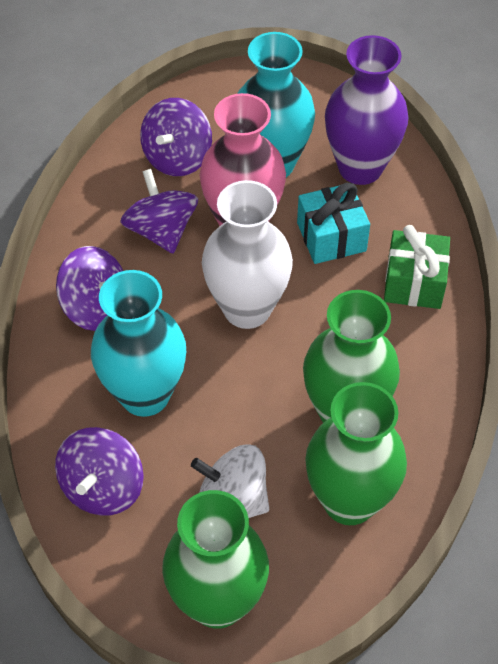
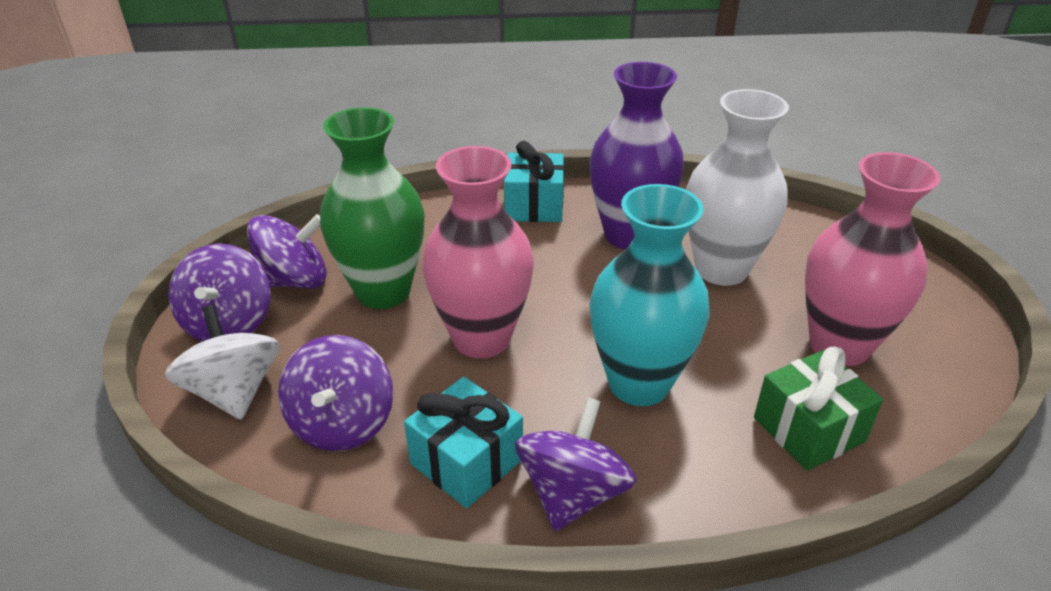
green vase: [162,490,269,629] [303,290,400,423] [305,382,407,525] = 3 -> [320,107,425,309] = 1
pink vase: [200,93,286,226] = 1 -> [422,146,534,358] [805,152,941,366] = 2
turquoise gift: [297,183,370,264] = 1 -> [404,377,523,508] [504,141,564,222] = 2
turquoise vase: [91,270,186,417] [237,32,315,177] = 2 -> [589,184,710,406] = 1

